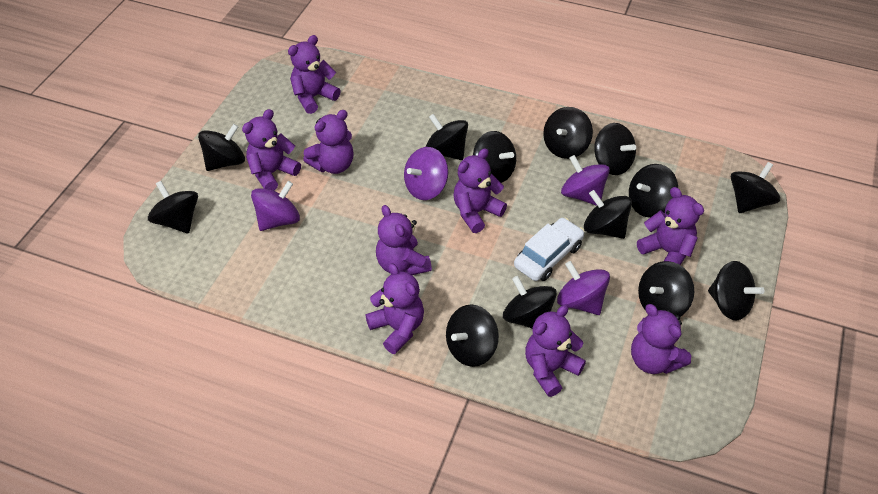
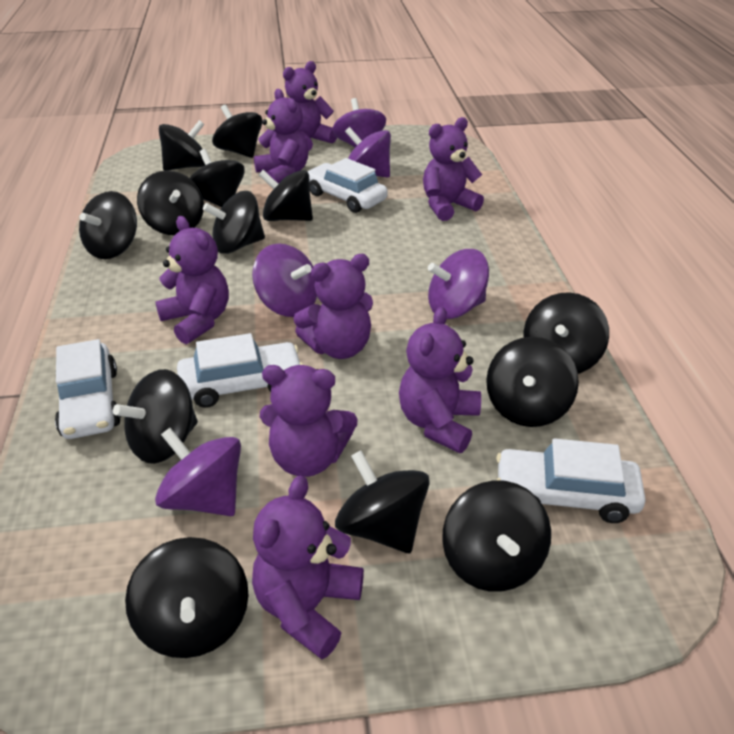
purple spinning top: [251,181,300,231] [404,147,448,200] [557,261,610,315] [561,155,610,206] = 4 -> [155,428,241,516] [252,243,317,317] [332,98,386,147] [345,127,391,177] [428,249,489,319] = 5
purple teddy bear: [242,109,301,191] [288,35,341,114] [303,110,354,174] [365,263,424,354] [376,205,432,275] [453,148,507,233] [525,305,586,397] [631,304,691,374] [637,187,704,265] = 9 -> [155,216,229,344] [252,475,364,659] [254,89,308,184] [260,365,358,477] [283,61,337,152] [293,254,373,359] [399,307,481,453] [423,117,484,221] = 8
white car: [514,218,584,281] = 1 -> [55,339,121,439] [177,333,303,408] [308,158,388,213] [496,438,646,523] = 4

